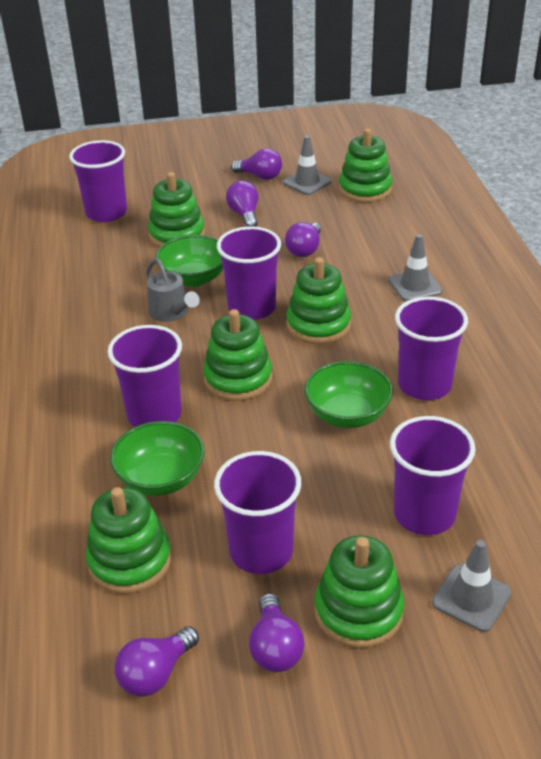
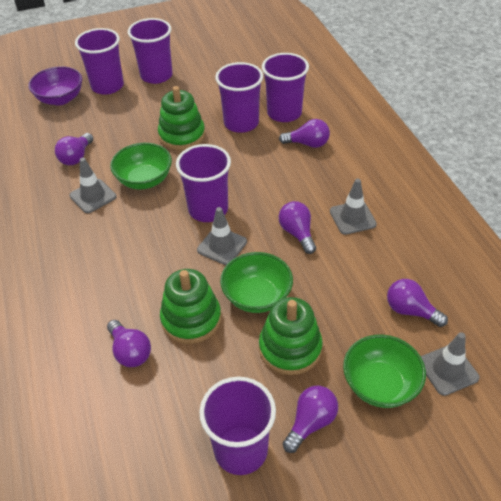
green stacking toy: [86,487,171,594] [148,172,205,247] [203,309,272,401] [287,257,351,344] [315,535,404,648] [339,128,392,202] = 6 -> [158,86,205,150] [160,269,221,344] [259,297,323,375] = 3
grey traffic cone: [283,136,331,195] [388,234,443,301] [432,540,511,632] = 3 -> [69,158,117,213] [197,207,247,265] [330,179,377,235] [421,332,479,396] = 4
grey watering can: [146,258,200,322] = 1 -> none = 0
purple bowl: none = 0 -> [28,66,82,106] = 1
purple light bulb: [115,626,199,697] [226,180,258,227] [231,148,282,180] [249,593,304,672] [285,222,321,257] = 5 -> [55,133,93,165] [107,320,151,367] [279,119,330,148] [279,201,316,254] [283,386,338,453] [387,279,448,327] = 6

